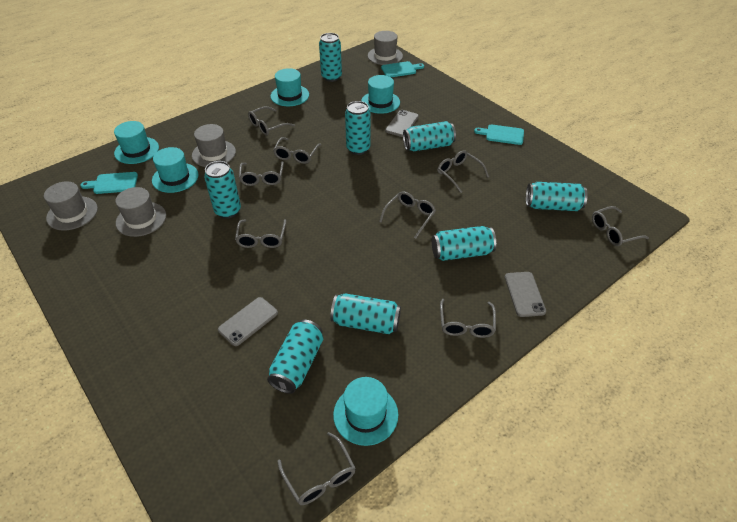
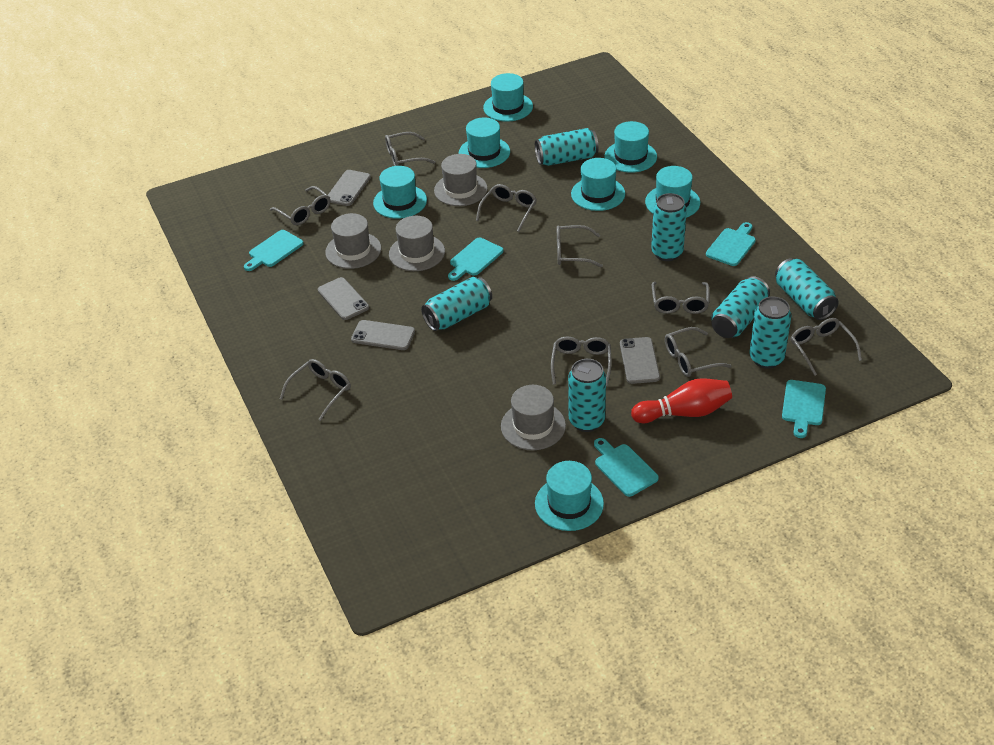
grey phone: [218,297,278,346] [385,110,419,137] [505,272,546,317] = 3 -> [318,277,369,320] [328,170,371,206] [351,320,415,350] [620,337,660,384] = 4
red bowling pin: none = 0 -> [631,378,732,423] = 1
turquoise can: [204,161,241,219] [267,320,323,394] [319,33,342,82] [330,293,401,334] [345,101,371,155] [403,121,456,151] [432,226,496,261] [526,182,588,211] = 8 -> [421,277,492,331] [535,128,599,166] [568,359,606,432] [651,193,687,261] [712,276,770,338] [749,297,791,369] [775,258,839,320] = 7
turquoise cutting board: [80,172,138,194] [381,61,424,77] [474,124,524,145] = 3 -> [244,230,304,271] [448,237,503,281] [594,438,659,497] [706,222,756,266] [782,380,826,438] = 5
turquoise hat: [114,121,159,164] [152,147,198,193] [271,68,309,106] [333,377,398,446] [361,75,400,114] = 5 -> [373,166,427,219] [459,118,510,168] [483,73,533,122] [535,461,604,531] [571,158,625,211] [604,121,657,173] [645,166,700,218] = 7

